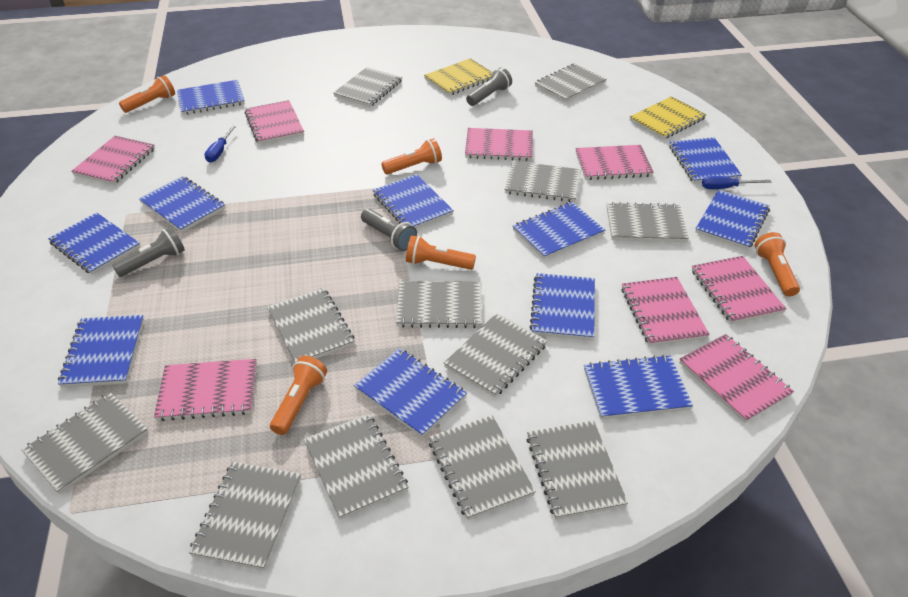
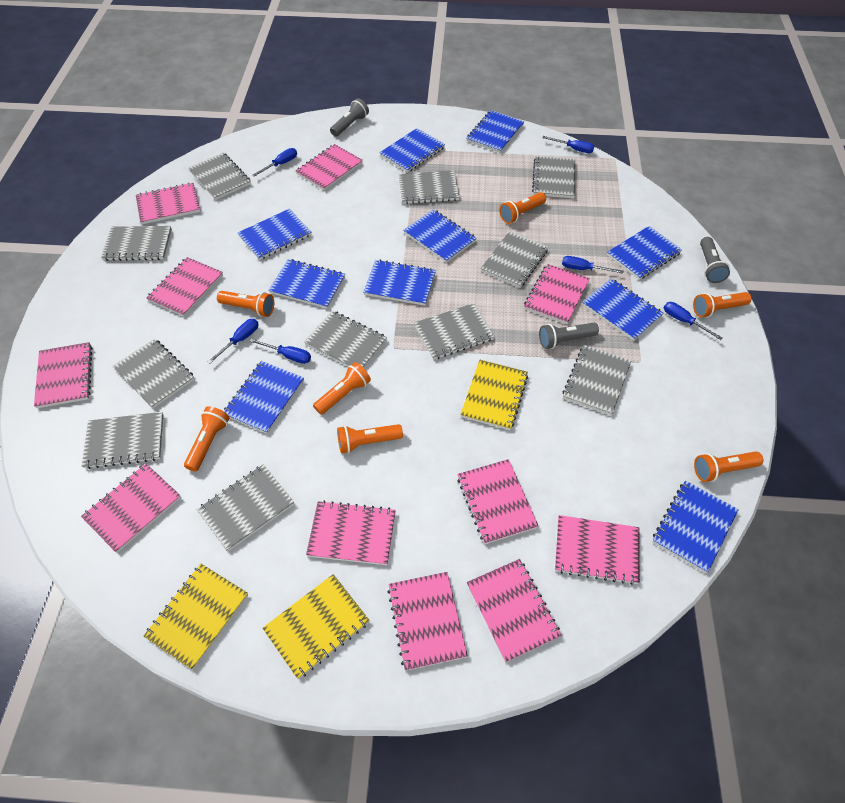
blue notebook: [48,212,140,275] [58,315,144,388] [139,176,225,232] [177,80,245,115] [354,348,467,437] [373,174,454,229] [513,202,605,259] [530,273,595,340] [584,355,693,419] [669,137,742,184] [695,190,770,250] = 11 -> [224,361,304,434] [238,209,311,260] [268,259,345,309] [363,259,436,306] [380,128,445,172] [403,209,477,263] [467,110,524,153] [582,278,663,341] [607,226,682,280] [652,481,739,573] = 10
blue screwdriver: [204,124,237,163] [702,176,772,189] = 2 -> [207,319,259,364] [249,338,311,364] [253,148,297,177] [542,136,595,153] [562,256,623,274] [664,302,722,340] = 6
grey notebook: [21,392,148,494] [189,462,301,570] [267,288,355,363] [304,414,408,520] [333,67,402,107] [396,281,482,328] [429,415,536,520] [444,313,547,397] [504,161,581,202] [526,420,628,520] [535,63,607,102] [606,202,689,242] = 12 -> [82,412,163,469] [101,226,172,261] [112,339,195,409] [188,153,251,200] [196,465,294,552] [304,311,387,368] [399,170,460,204] [414,303,495,360] [481,231,548,288] [532,156,575,198] [563,345,631,415] = 11
orange flashlight: [119,75,175,113] [270,356,327,435] [381,138,442,174] [406,235,476,270] [755,232,800,297] = 5 -> [184,406,230,472] [217,291,274,317] [313,362,371,415] [337,424,403,453] [499,192,546,224] [693,292,751,318] [694,451,763,482] = 7
pink notebook: [71,136,155,185] [154,359,257,421] [245,100,304,144] [465,128,533,161] [575,145,654,180] [621,277,710,346] [679,334,794,423] [692,256,786,324] = 8 -> [34,342,92,408] [81,464,181,553] [136,183,200,224] [146,257,223,317] [296,144,363,191] [306,501,396,565] [387,572,468,671] [457,459,538,544] [467,559,561,663] [524,264,590,324] [555,515,640,585] = 11
yellow notebook: [424,58,492,96] [630,96,706,140] = 2 -> [143,564,248,670] [262,574,370,679] [460,360,528,430] = 3

